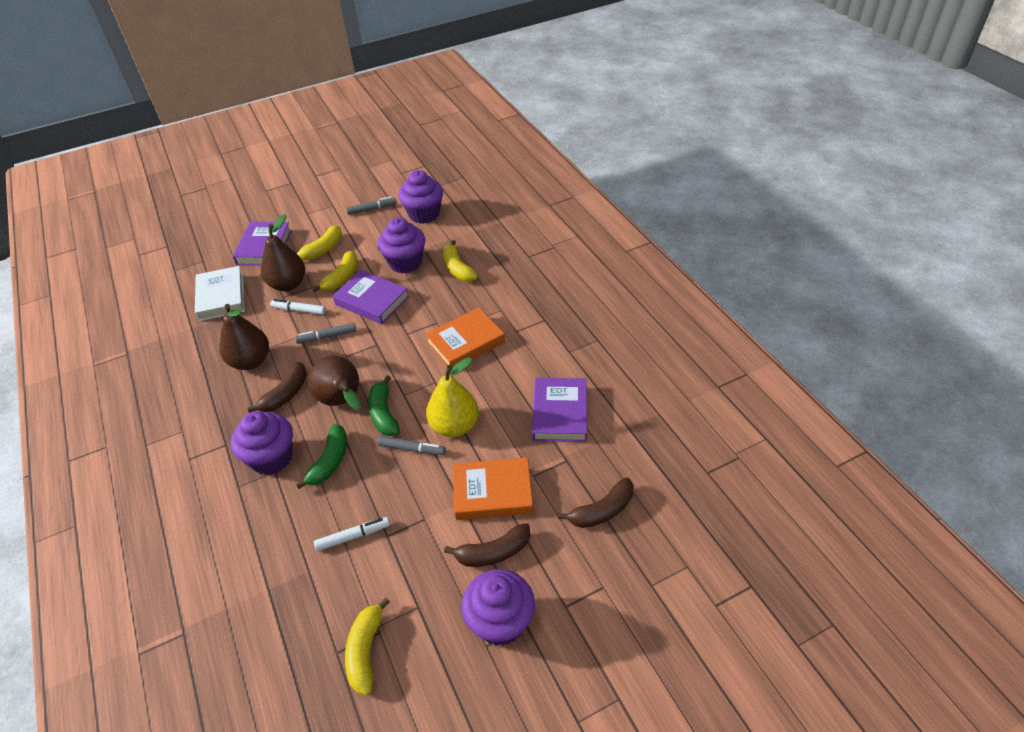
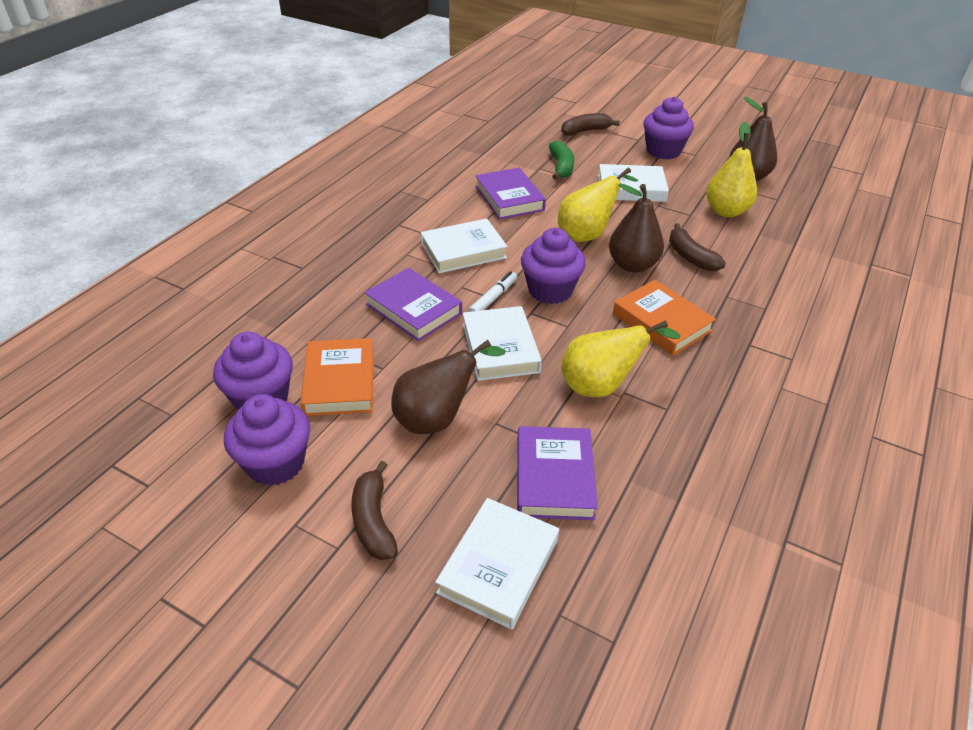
green banana: [296,424,347,489] [368,375,400,436] = 2 -> [549,141,574,180] = 1
grey marker: [295,323,356,344] [346,196,397,215] [378,436,446,455] = 3 -> none = 0
white book: [195,266,245,321] = 1 -> [421,218,508,273] [436,498,559,630] [463,306,542,381] [598,164,669,202] = 4
white marker: [270,299,326,315] [314,517,390,551] = 2 -> [468,271,517,312] = 1
yellow banana: [296,225,342,260] [312,251,358,292] [345,597,390,695] [443,240,478,281] = 4 -> none = 0
yellow pear: [426,357,479,437] = 1 -> [558,168,638,242] [561,320,681,397] [706,122,757,217] = 3

